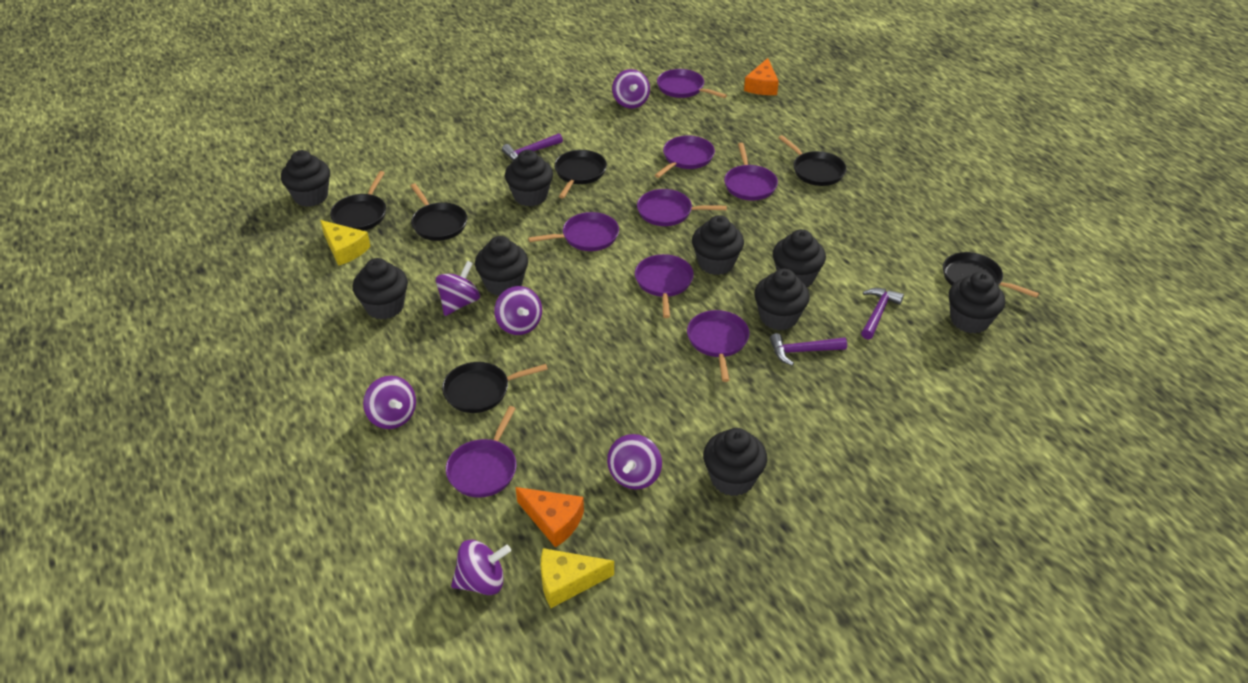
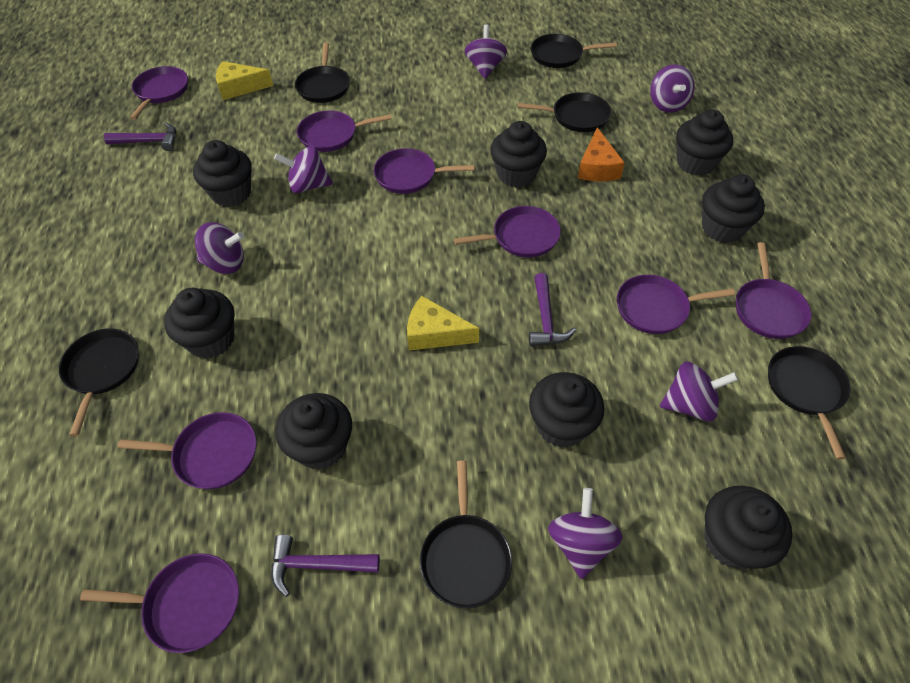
black cupcake: [281,150,330,207] [353,258,408,319] [475,236,528,296] [505,150,553,207] [692,215,744,275] [703,428,767,496] [754,268,810,330] [773,229,826,287] [949,271,1005,334] = 9 -> [164,288,234,359] [193,140,252,207] [276,393,352,470] [491,121,547,187] [529,372,605,448] [676,109,733,176] [702,174,765,243] [704,486,792,569] = 8
orange cheese: [516,487,584,548] [744,58,779,95] = 2 -> [578,127,625,181] = 1

